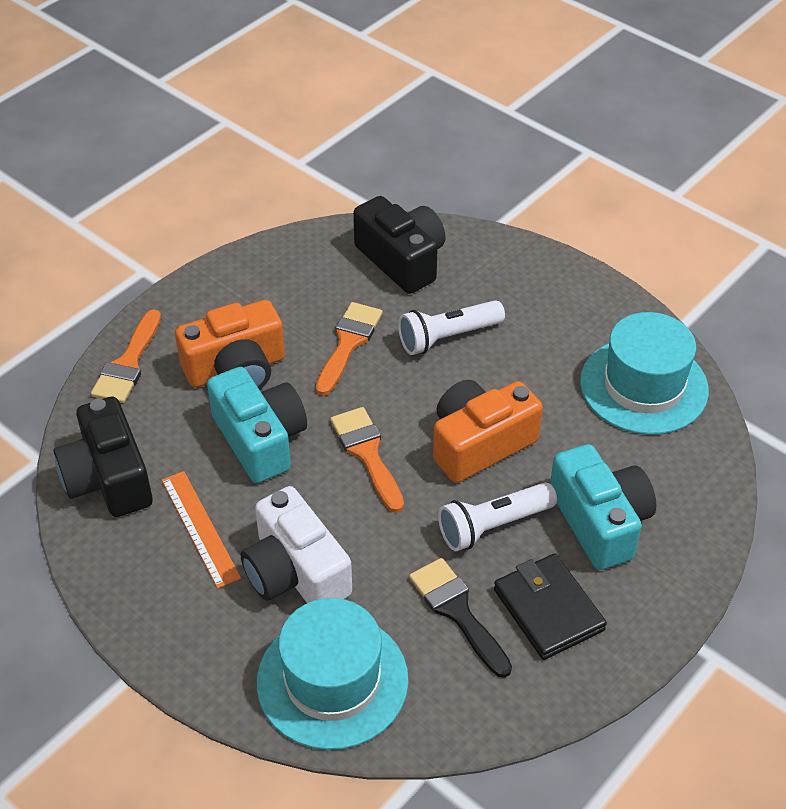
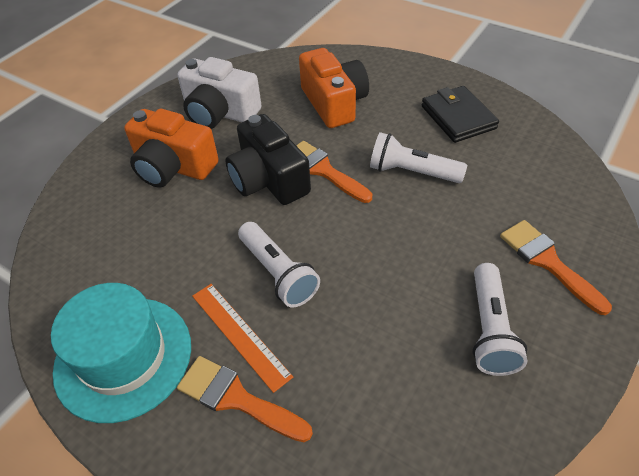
black brush: [409,558,512,678] = 1 -> none = 0
black camera: [54,397,153,517] [353,196,445,294] = 2 -> [226,114,311,205] = 1
turquoise camera: [207,367,307,483] [550,444,656,570] = 2 -> none = 0
turquoise hat: [257,598,409,750] [580,312,709,435] = 2 -> [51,283,191,423] = 1
white flashlight: [398,300,505,355] [438,482,557,551] = 2 -> [238,222,320,308] [370,132,467,183] [473,263,527,376] = 3

